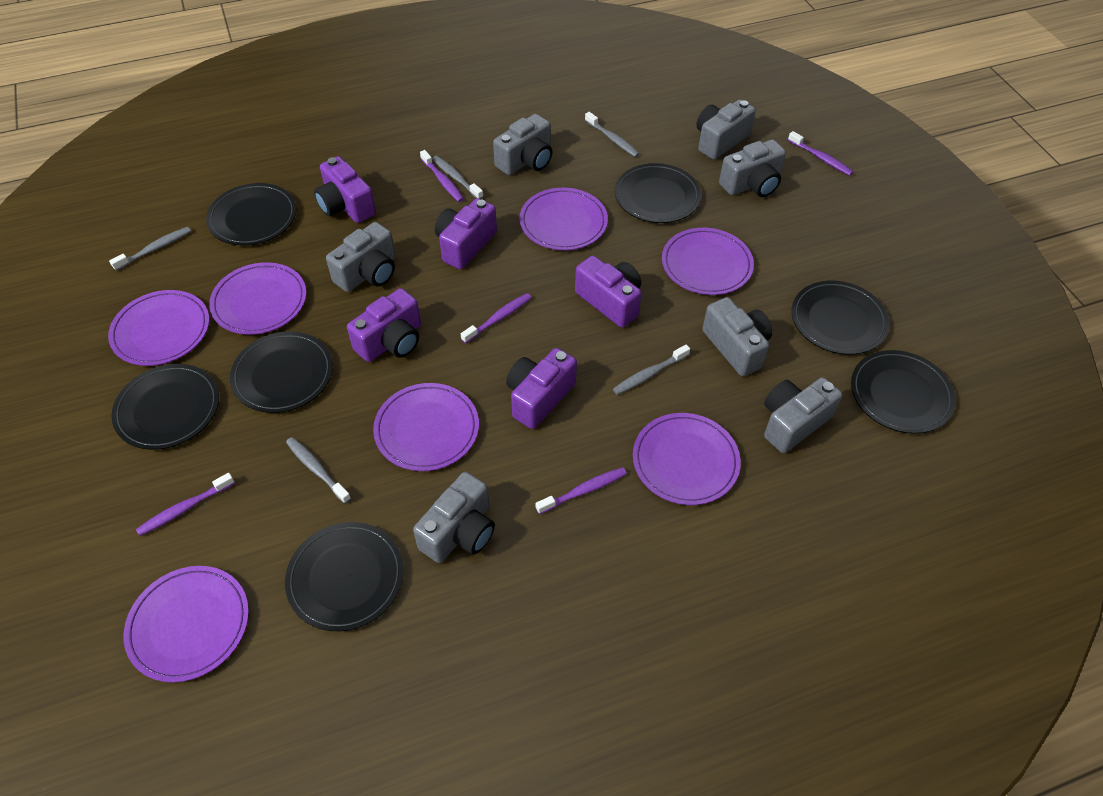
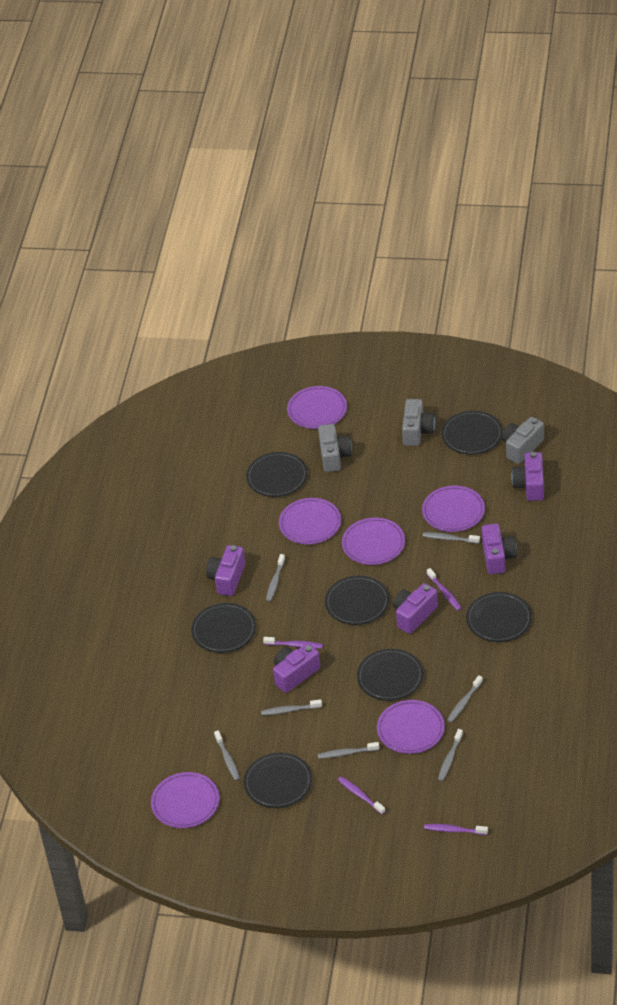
grey camera: [326,222,396,292] [413,472,495,563] [493,114,552,175] [696,100,756,160] [702,297,772,376] [719,139,786,197] [764,377,842,453] = 7 -> [318,424,352,472] [402,399,435,446] [502,417,544,464] = 3
grey toothbrush: [109,227,191,270] [286,437,351,504] [432,156,483,199] [585,112,639,157] [613,345,690,395] = 5 -> [214,730,240,781] [261,699,322,715] [266,554,285,602] [318,742,379,759] [423,532,480,544] [438,729,463,781] [447,675,483,722] = 7
purple plate: [108,290,209,366] [124,566,249,683] [209,262,307,335] [373,383,479,471] [519,188,608,250] [633,413,741,505] [662,228,754,295] = 7 -> [151,772,220,828] [279,498,341,544] [287,386,347,429] [342,518,405,565] [377,700,445,754] [422,486,485,532] = 6
purple toothbrush: [136,473,235,536] [420,150,464,202] [461,293,531,344] [535,467,627,514] [788,131,853,176] = 5 -> [263,637,323,648] [338,777,385,814] [424,824,488,835] [427,568,462,611] = 4

